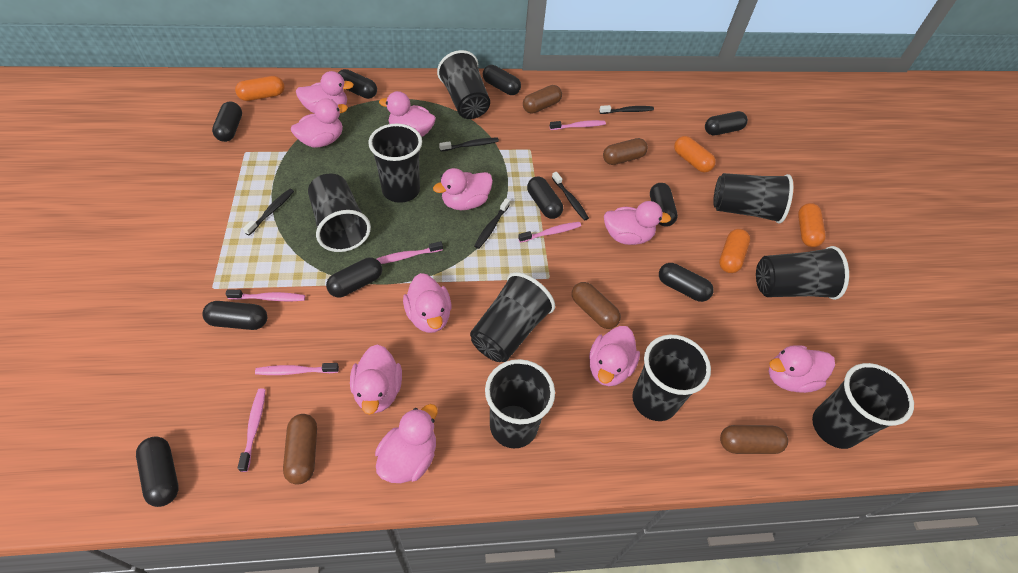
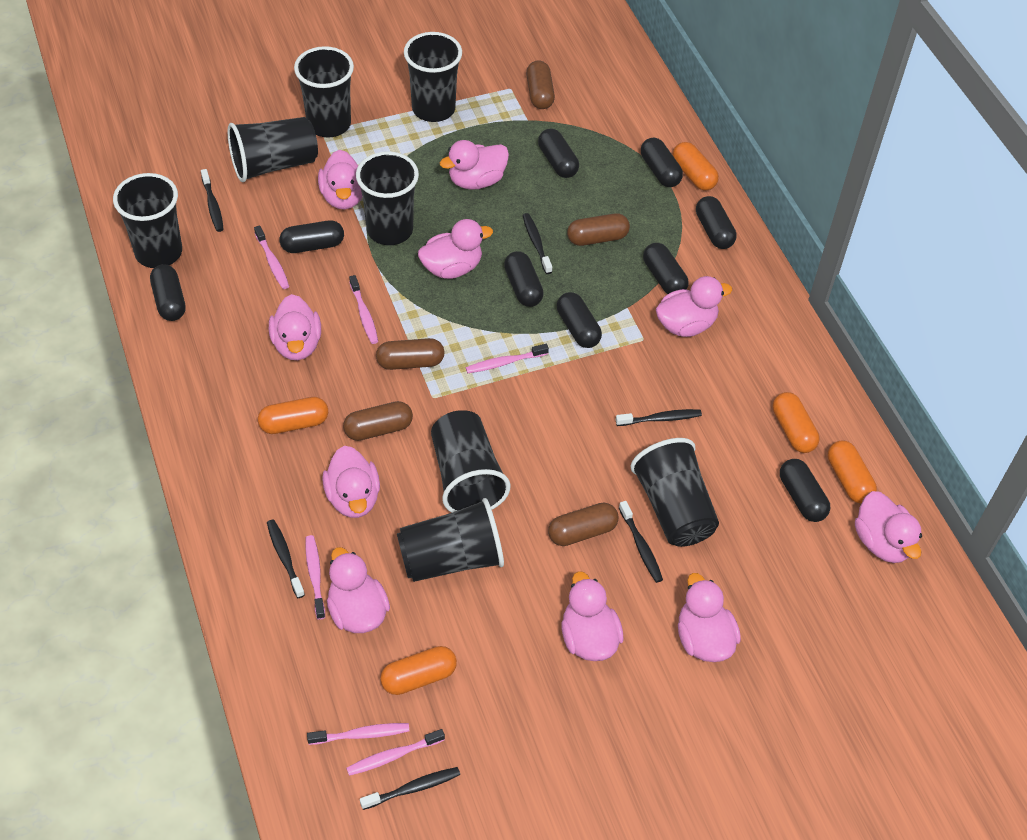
black capsule: [136,437,179,507] [203,301,267,330] [212,102,242,142] [326,257,382,298] [338,69,377,99] [483,65,521,95] [527,176,563,219] [650,183,678,227] [659,263,714,302] [705,111,748,136] = 10 -> [150,264,185,321] [279,220,344,253] [504,251,544,307] [538,129,579,178] [557,292,602,348] [641,138,683,187] [643,243,688,294] [696,196,737,249] [780,459,830,522] = 9
black cup: [308,173,371,252] [368,123,422,203] [437,50,490,119] [470,272,555,362] [485,359,555,448] [632,335,711,421] [713,173,793,224] [756,246,849,300] [812,363,914,449] = 9 -> [113,173,182,268] [228,117,318,182] [294,46,354,137] [356,151,419,245] [397,498,504,582] [404,32,462,122] [431,410,510,513] [630,438,719,547] = 8
black toothbrush: [243,189,294,235] [439,137,499,151] [474,198,510,249] [552,172,589,221] [599,105,654,114] = 5 -> [201,169,224,232] [267,519,305,598] [360,767,460,810] [523,213,552,274] [616,409,702,426] [619,501,663,583] = 6
orange capsule: [235,76,285,101] [674,136,716,172] [719,229,750,273] [798,203,826,247] = 4 -> [258,397,328,434] [380,646,457,695] [672,142,719,190] [773,392,820,453] [828,440,877,503] = 5

